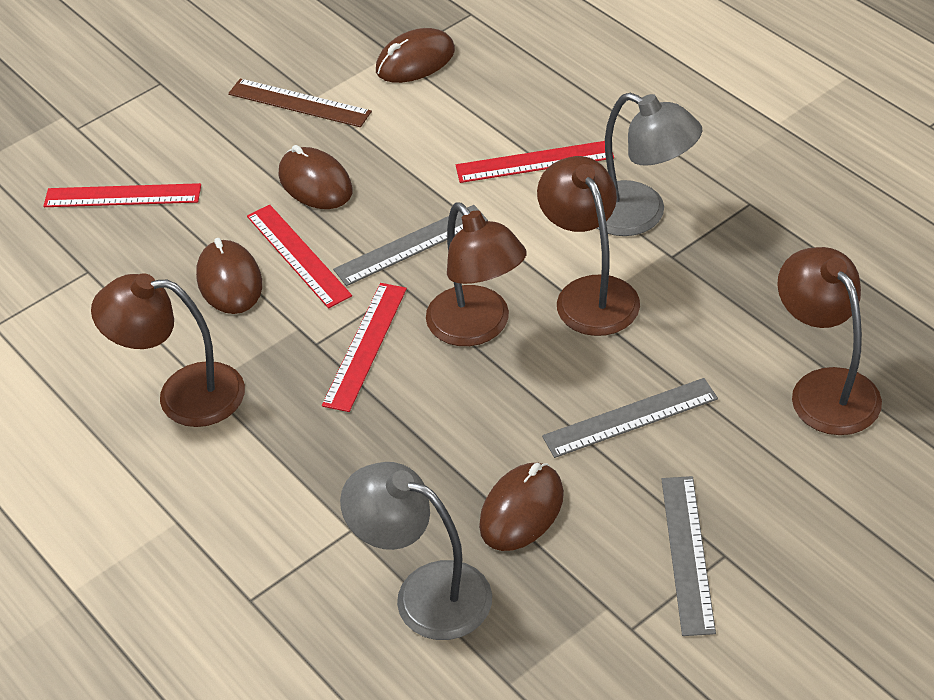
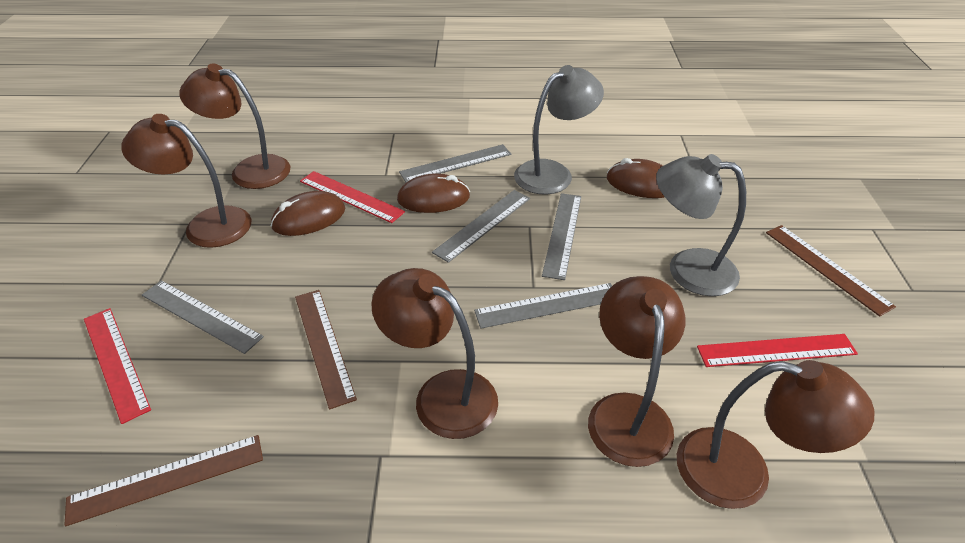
brown lamp: [91,273,245,427] [426,202,527,346] [537,156,640,336] [777,247,882,435] = 4 -> [121,114,252,248] [179,64,291,189] [371,268,498,439] [588,276,685,467] [677,360,874,509] = 5
brown mouse: [196,238,262,314] [279,145,353,209] [376,28,455,83] [479,463,564,551] = 4 -> [271,191,345,236] [397,173,470,213] [607,158,664,198] = 3
brown ruler: [228,78,372,127] = 1 -> [65,435,263,526] [295,290,357,409] [766,225,896,316] = 3
grey ruler: [333,205,488,286] [542,378,718,458] [661,476,716,636] = 3 -> [142,280,264,354] [399,144,511,182] [432,190,530,263] [474,283,612,329] [542,193,581,280] = 5
red ruler: [43,183,201,207] [247,205,352,309] [322,283,407,412] [456,141,614,183] = 4 -> [84,308,151,424] [300,171,405,223] [697,334,858,367] = 3

